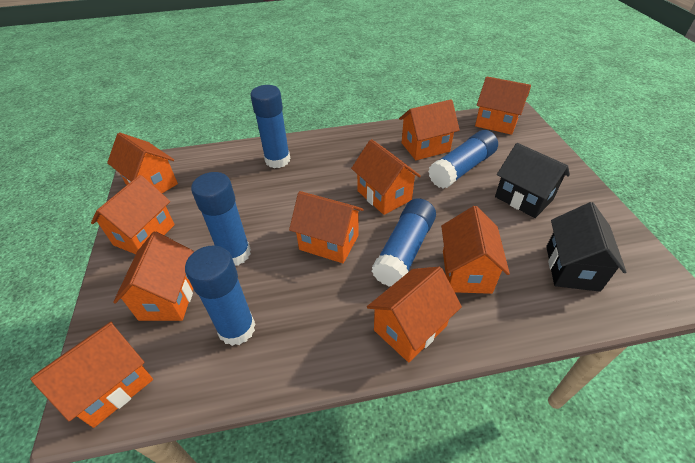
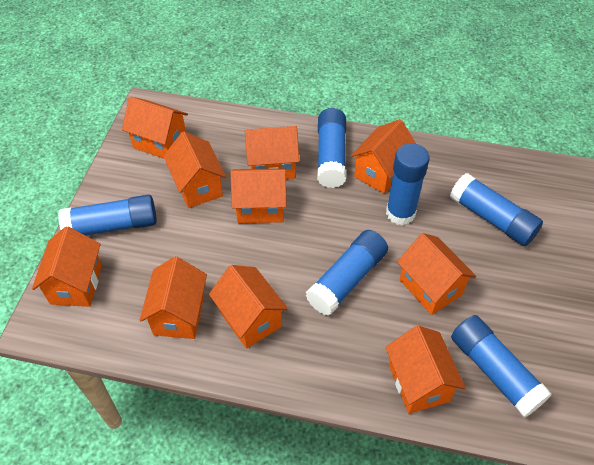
black house: [495,143,570,218] [546,202,626,292] = 2 -> none = 0
blue glue stick: [185,245,255,346] [191,172,251,266] [250,85,290,168] [372,198,436,287] [428,130,498,189] = 5 -> [58,195,157,236] [306,230,388,316] [317,108,347,188] [386,143,429,225] [450,173,543,246] [451,315,552,418] = 6

